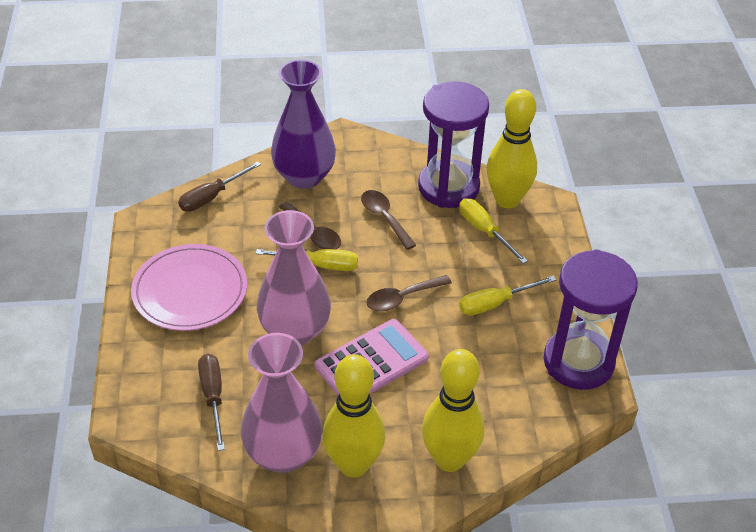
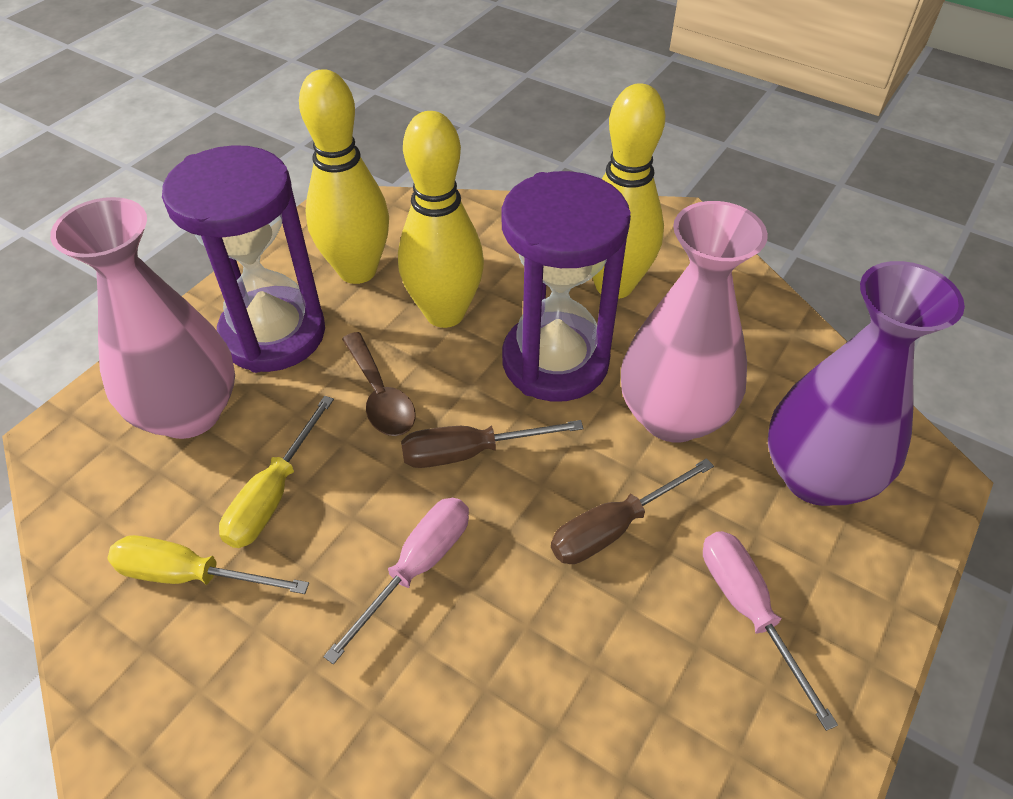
brown spoon: [279,202,341,250] [361,190,416,250] [367,275,452,311] = 3 -> [342,332,416,436] = 1
pink calculator: [315,319,429,395] = 1 -> none = 0
pink plate: [131,244,247,331] = 1 -> none = 0
pink screwdriver: none = 0 -> [323,498,469,664] [703,531,838,731] = 2
yellow screwdriver: [256,249,358,271] [459,199,528,264] [459,276,556,315] = 3 -> [108,535,309,594] [219,396,334,548] = 2

